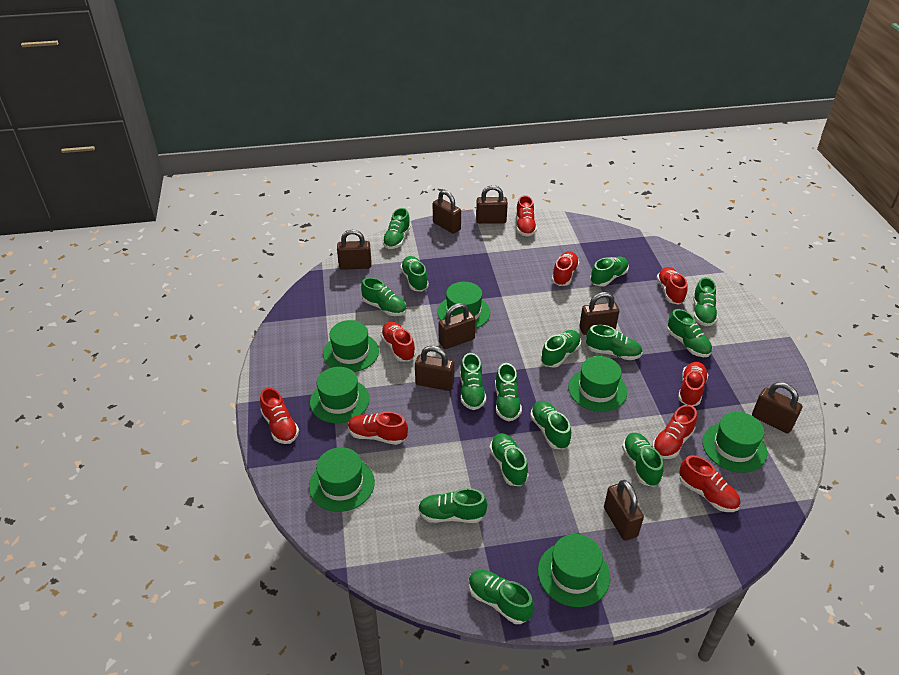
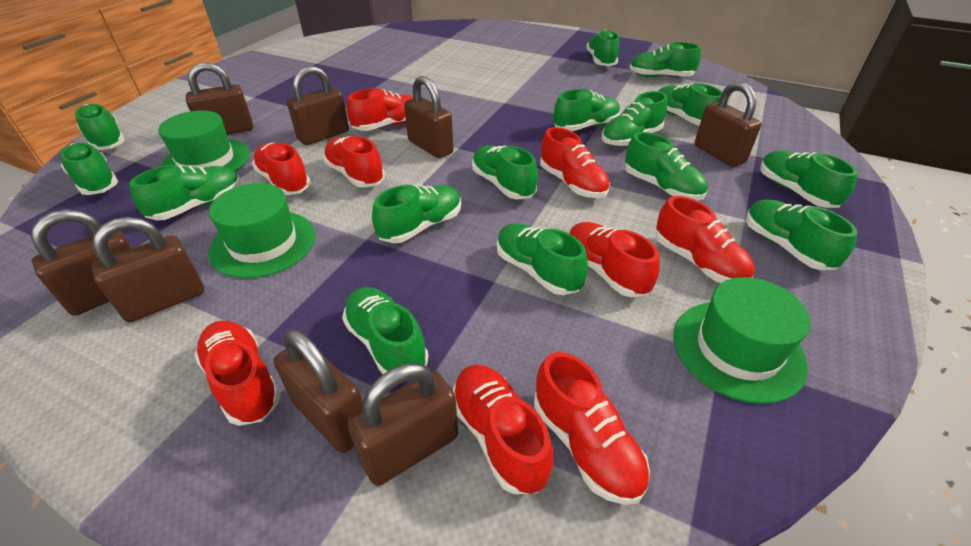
green hat: [309,447,375,512] [310,367,370,423] [323,320,379,372] [437,282,490,329] [538,534,610,607] [568,356,627,412] [702,412,767,473] = 7 -> [158,110,250,172] [208,183,316,279] [673,277,810,404] = 3

